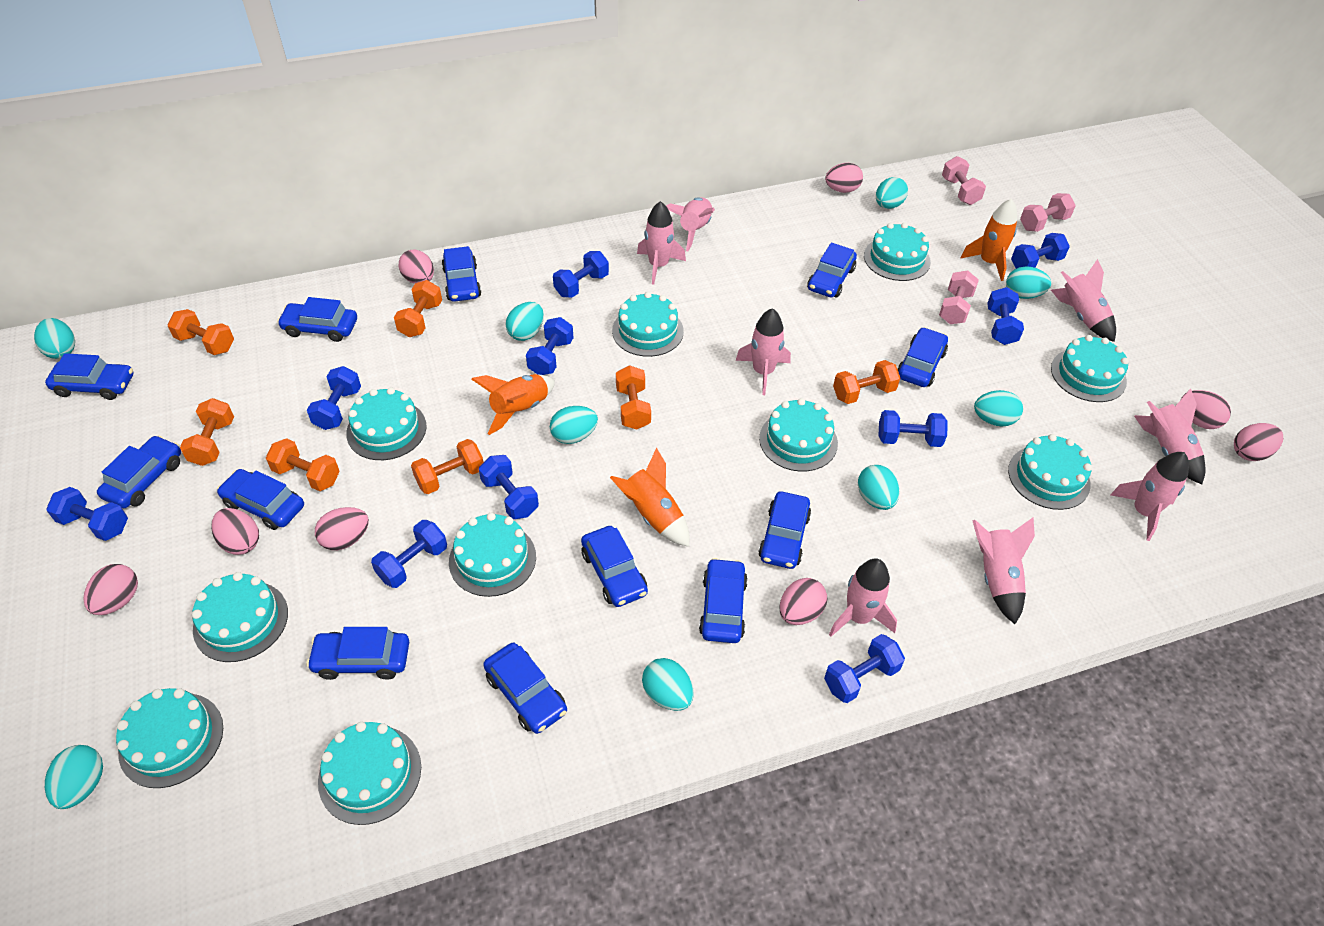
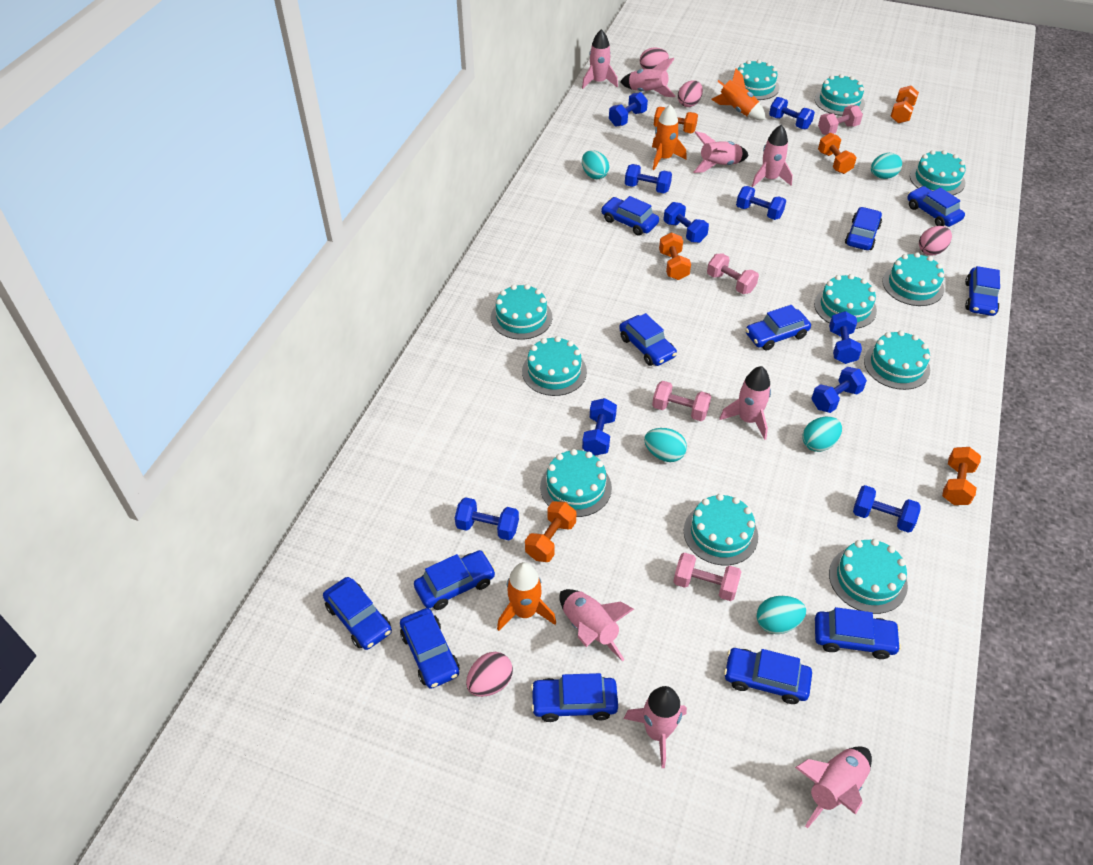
orange dumbbell: [168,309,234,355] [180,398,234,466] [266,438,340,491] [394,280,442,337] [411,439,483,494] [616,365,651,430] [833,360,900,404] = 7 -> [525,501,577,562] [654,107,698,133] [659,232,691,280] [818,133,857,174] [890,85,919,123] [942,447,981,505] = 6
pink dumbbell: [939,270,979,324] [942,156,986,205] [1020,193,1076,232] = 3 -> [652,381,711,421] [673,552,741,601] [707,253,759,294] [818,105,863,135] = 4
pink egg: [83,564,138,615] [212,508,259,555] [315,507,369,550] [399,250,434,284] [779,578,827,625] [825,163,863,193] [1181,390,1231,429] [1234,423,1283,461] = 8 -> [466,652,513,697] [640,47,669,69] [678,80,703,107] [919,226,952,255] = 4
turquoise cake: [116,688,223,788] [192,572,288,662] [318,722,421,825] [346,387,427,460] [449,513,536,597] [612,292,684,357] [759,398,838,472] [864,223,931,281] [1008,434,1092,510] [1051,335,1129,402] = 10 -> [491,284,552,340] [522,336,587,396] [540,449,612,517] [684,494,758,565] [732,59,779,100] [814,274,877,329] [815,74,865,116] [829,539,908,614] [864,330,930,390] [882,252,944,306] [910,150,966,195] = 11
turquoise egg: [34,318,75,359] [45,745,103,809] [505,302,544,341] [550,406,598,444] [642,658,693,711] [858,465,900,510] [876,177,908,209] [974,390,1023,426] [1006,266,1051,299] = 9 -> [582,150,609,179] [644,428,687,462] [757,596,806,634] [802,417,842,452] [871,153,902,179] = 5

